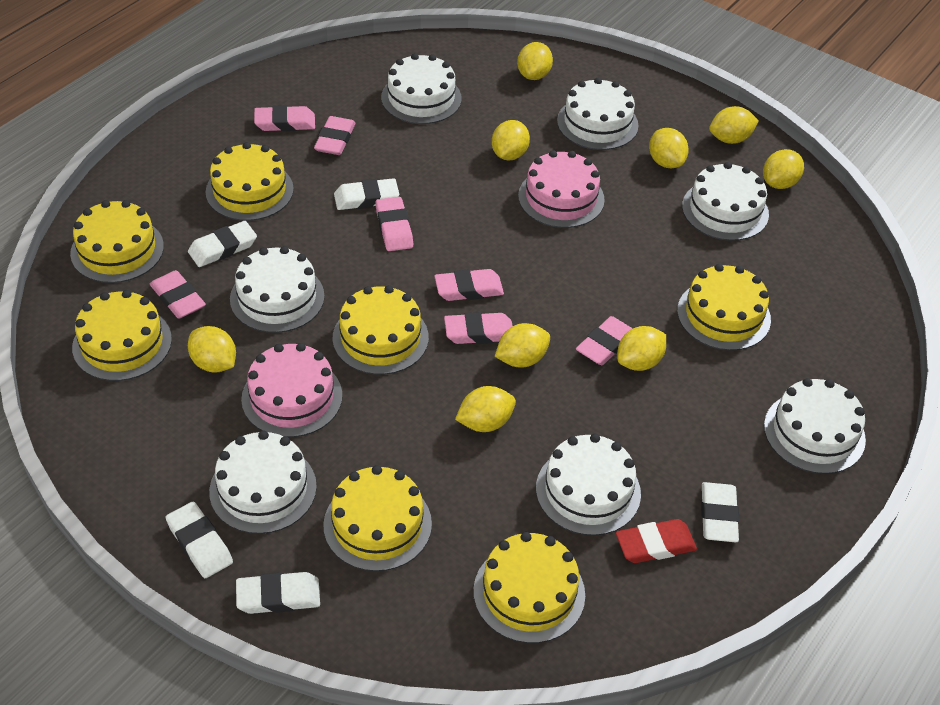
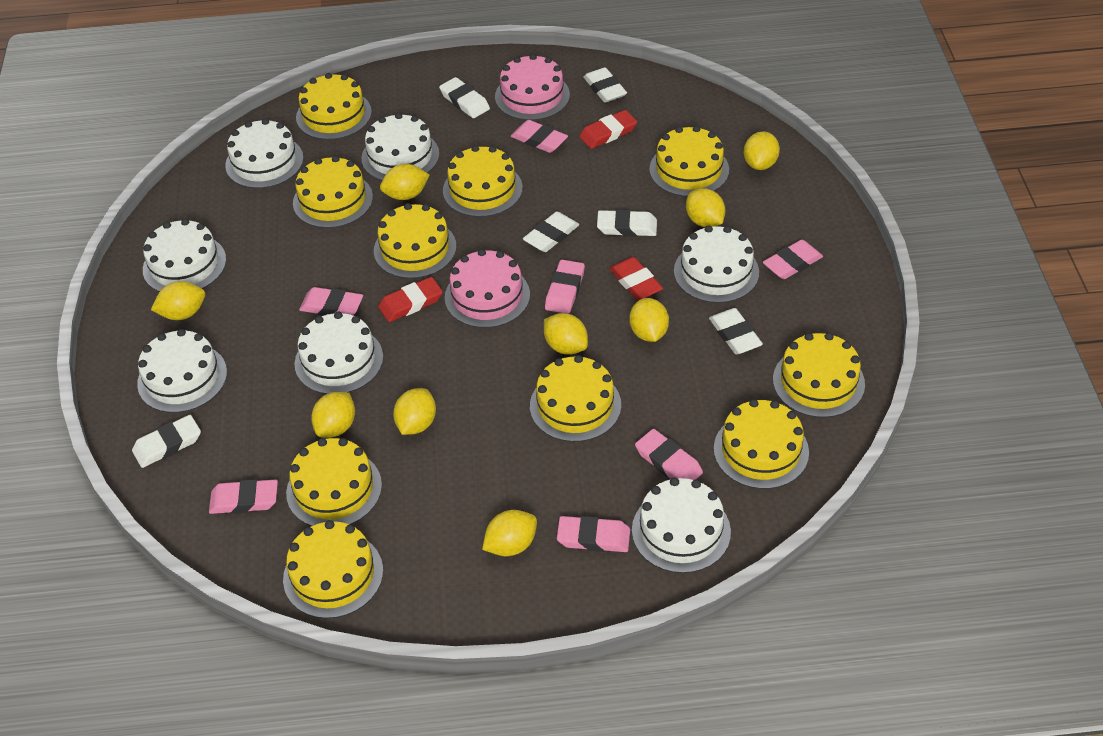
red eraser: [616,519,697,563] = 1 -> [378,277,443,322] [579,110,637,149] [609,257,663,300] = 3
white eraser: [166,502,233,578] [188,221,257,267] [236,572,320,614] [334,178,399,210] [701,482,739,542] = 5 -> [132,415,201,468] [439,77,490,118] [523,211,579,252] [583,67,627,103] [597,209,657,237] [709,308,763,354] = 6
yellow cake: [70,200,164,283] [72,290,172,381] [206,142,294,221] [323,465,432,571] [333,285,429,375] [473,532,585,643] [677,264,771,351] = 7 -> [283,520,383,619] [286,438,382,526] [293,156,373,228] [296,73,372,140] [374,203,456,279] [443,145,522,217] [530,355,621,442] [649,126,729,197] [714,399,809,489] [773,333,865,418] = 10

